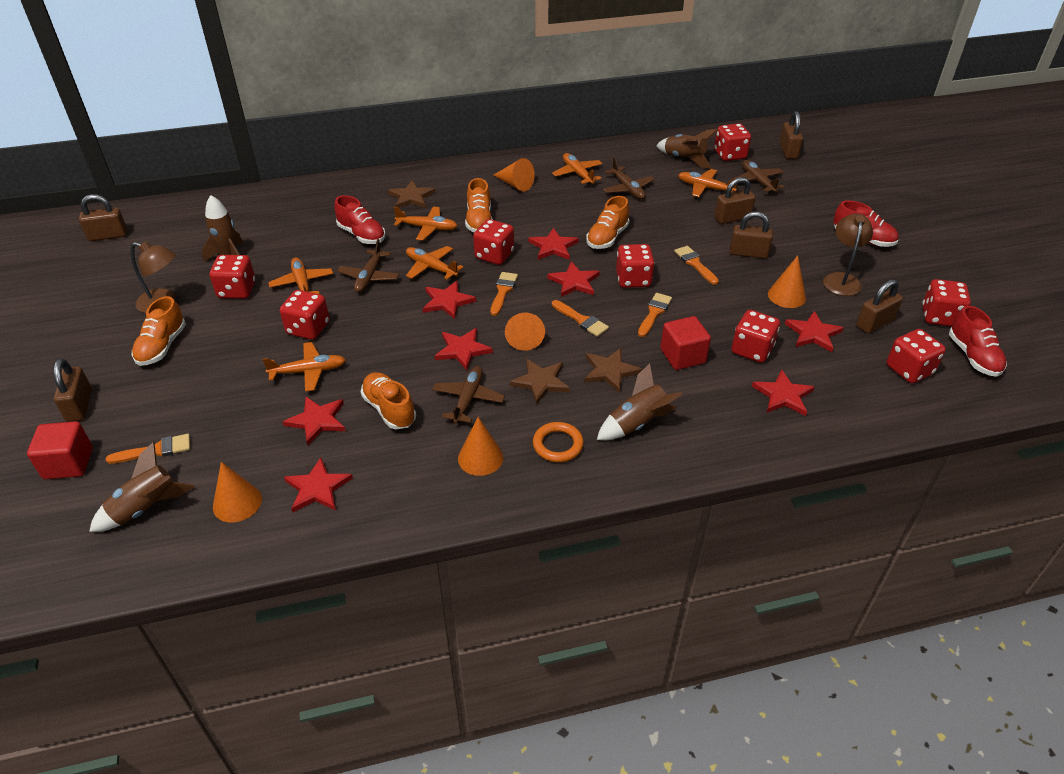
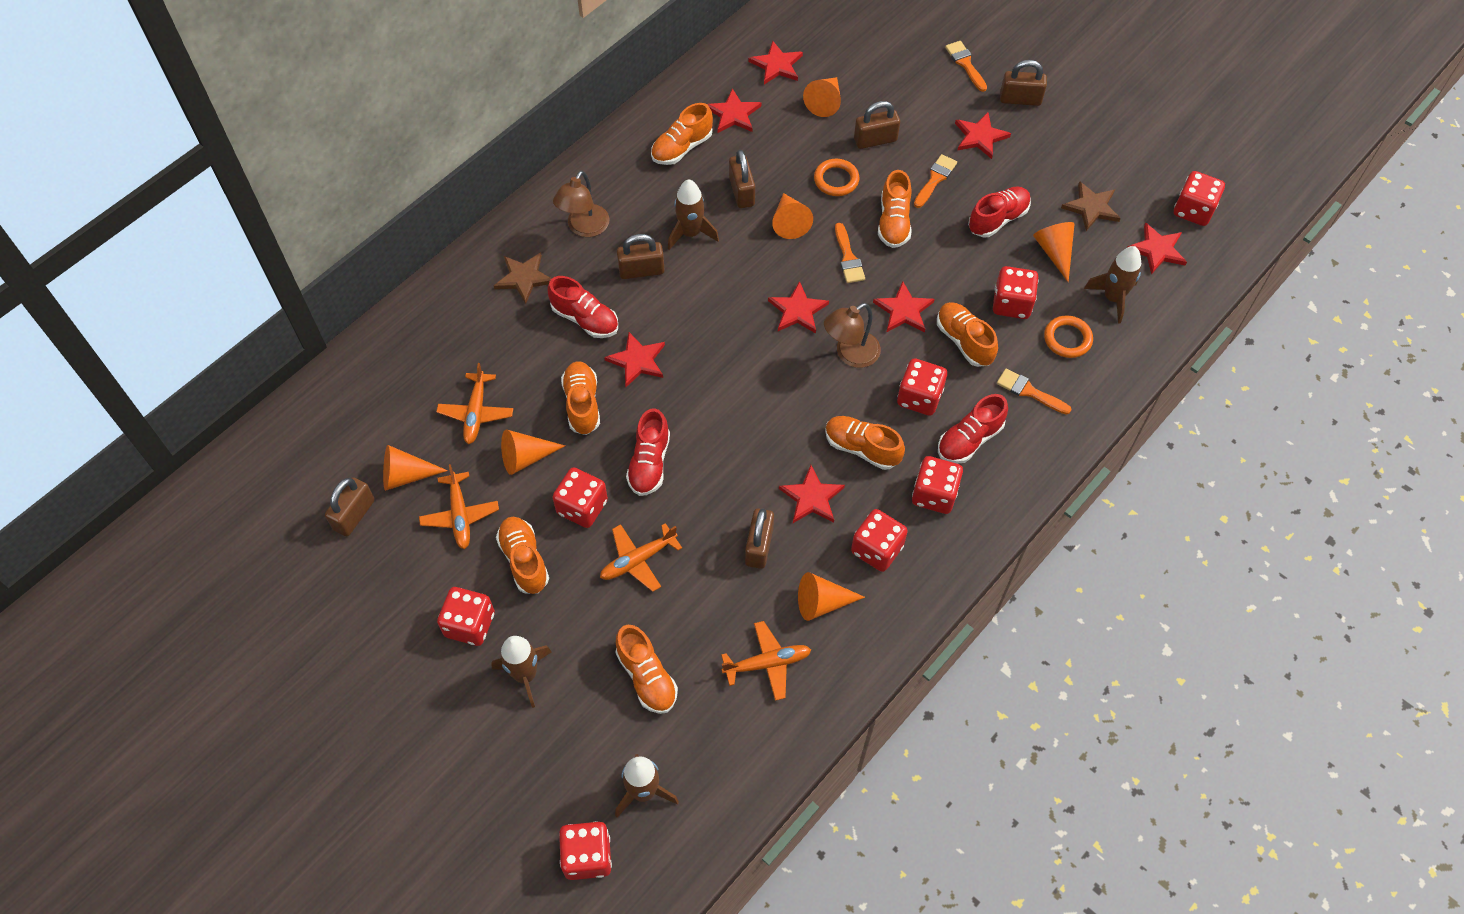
brown plane: [337,239,400,293] [432,366,505,424] [603,158,654,199] [736,160,784,193] = 4 -> none = 0
brown star: [388,181,435,208] [510,359,570,405] [584,348,642,393] = 3 -> [494,253,552,304] [1061,181,1121,231] = 2
orange brush: [106,434,190,464] [490,272,518,316] [552,300,609,337] [638,293,672,337] [674,246,719,285] = 5 -> [835,223,865,283] [914,154,957,208] [945,41,987,92] [997,368,1071,415] = 4
orange cone: [213,462,262,522] [458,417,504,476] [493,158,535,192] [505,313,545,351] [768,256,806,308] = 5 -> [383,445,448,491] [501,429,566,475] [772,193,813,239] [798,572,865,621] [803,77,841,117] [1033,222,1075,282] = 6
orange plane: [262,342,346,392] [268,257,333,294] [394,206,457,241] [406,246,464,280] [552,153,603,184] [678,169,737,197] = 6 -> [419,464,499,549] [436,363,513,444] [600,523,682,592] [721,621,811,701] = 4
orange ring: [533,422,584,462] = 1 -> [814,159,859,196] [1044,315,1093,358] = 2
orange shoe: [132,296,186,366] [361,372,416,429] [465,178,493,232] [586,196,630,249] = 4 -> [496,516,549,594] [561,361,600,435] [616,625,678,714] [651,103,713,165] [825,416,905,470] [878,170,912,248] [937,302,998,367] = 7
red cube: [27,421,93,479] [660,316,711,370] = 2 -> none = 0
red shoe: [334,195,386,244] [833,200,898,247] [949,306,1007,377] = 3 -> [548,276,618,338] [626,408,670,496] [938,394,1008,464] [968,186,1031,237] = 4

